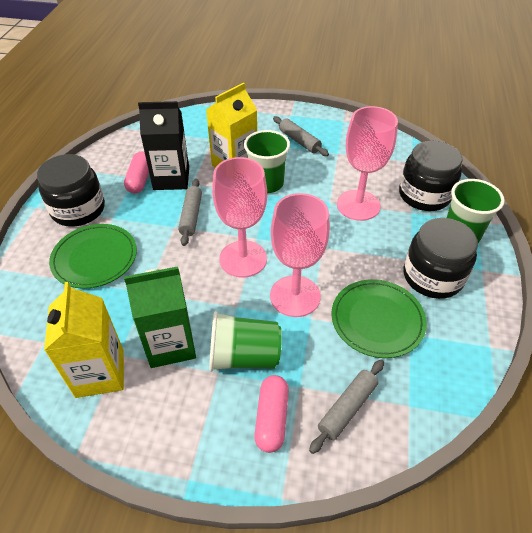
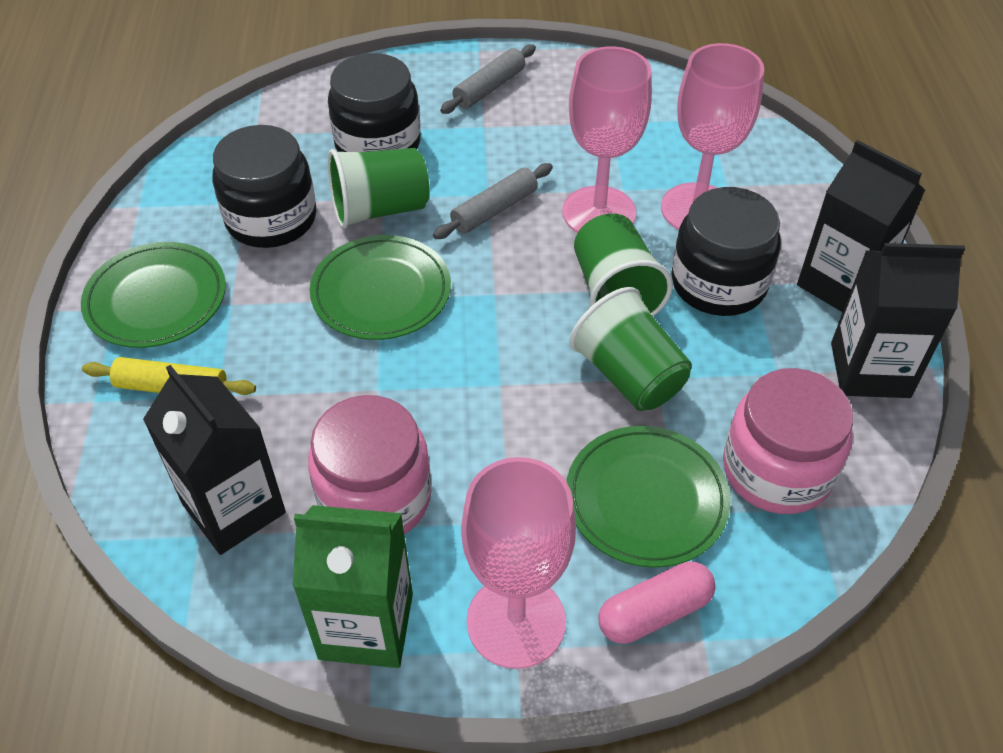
black carton: [138,101,189,190] = 1 -> [143,365,286,555] [797,140,925,312] [831,243,965,398] = 3
green plate: [49,224,137,289] [331,279,427,358] = 2 -> [81,242,226,348] [310,235,451,340] [566,426,731,567] = 3
grey rolling pin: [178,179,202,246] [273,116,329,156] [309,360,384,454] = 3 -> [433,163,553,239] [440,44,536,114] = 2
pink capsule: [124,152,149,194] [254,375,289,453] = 2 -> [598,561,716,644] = 1
pink jar: none = 0 -> [308,395,432,534] [723,368,853,514] = 2
yellow carton: [44,282,124,398] [206,82,257,167] = 2 -> none = 0
yellow rolling pin: none = 0 -> [82,357,256,395] = 1

